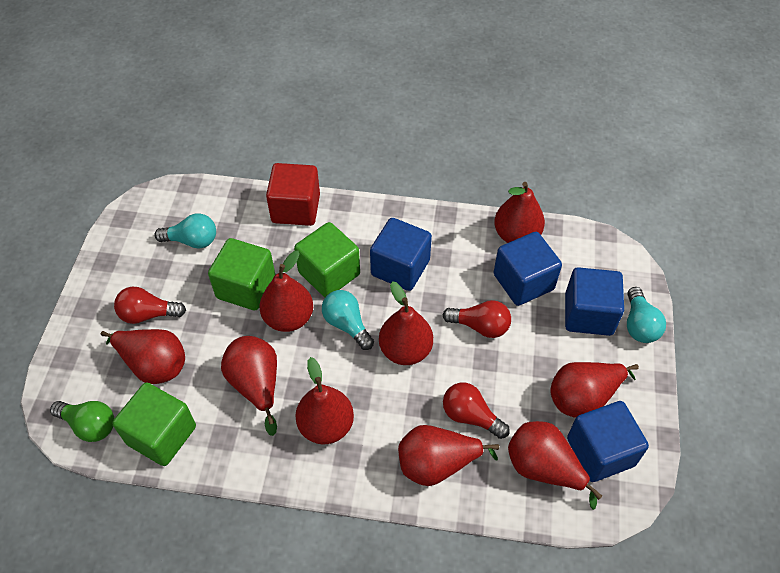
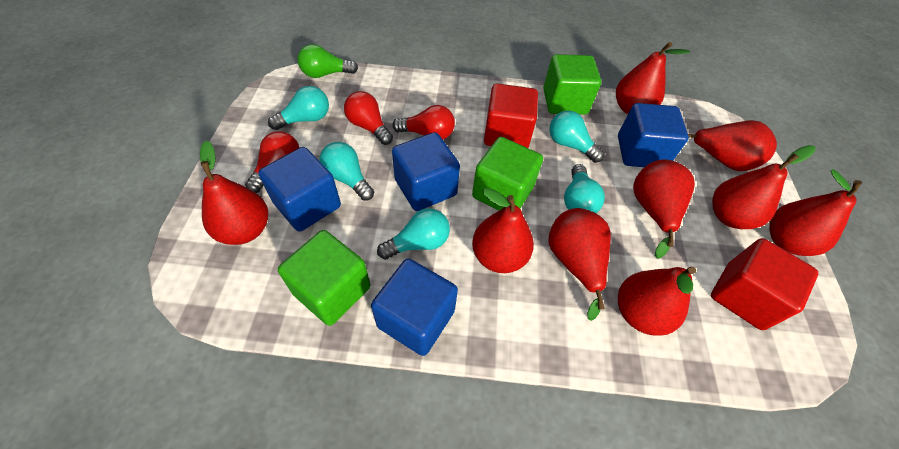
red cube: [266,163,320,226] = 1 -> [484,83,538,148] [711,238,818,330] = 2
turquoise light bulb: [154,213,216,249] [322,290,374,350] [627,287,666,343] = 3 -> [268,86,329,130] [319,142,374,201] [377,208,450,260] [549,110,605,163] [564,164,605,213] = 5

